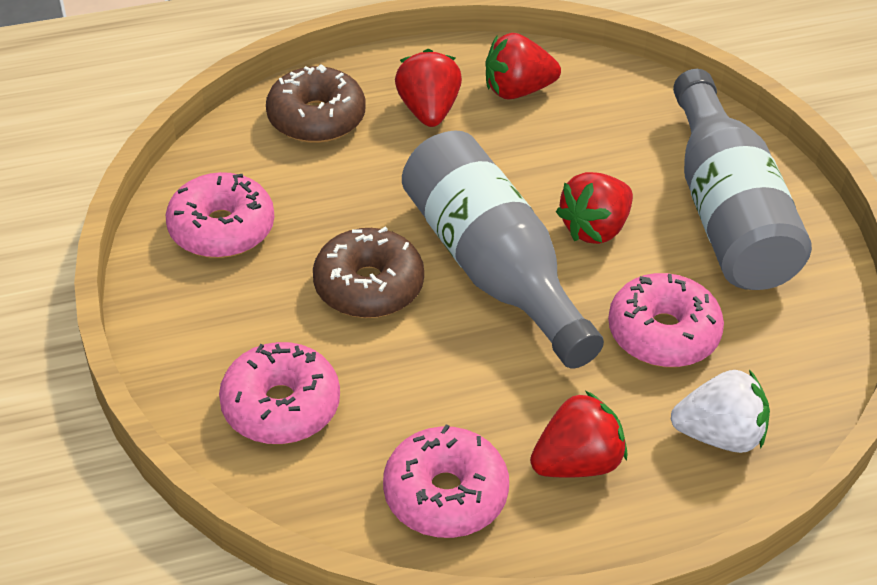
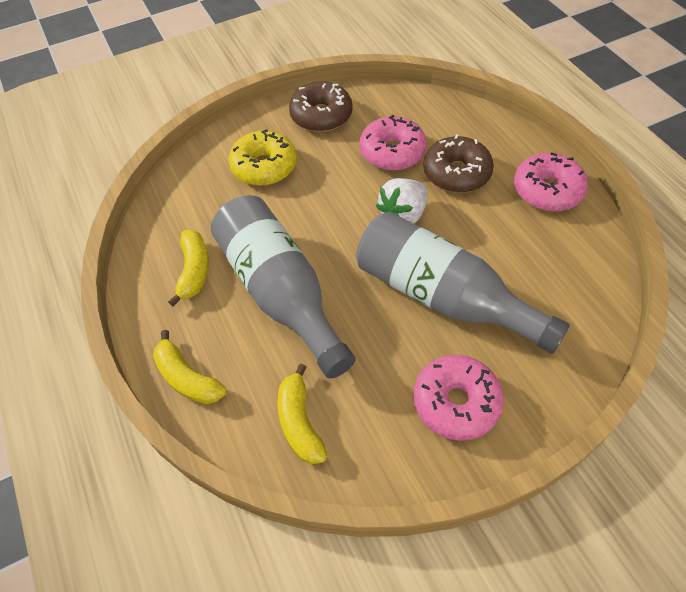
pink donut: [166,172,274,258] [219,342,340,444] [383,424,509,538] [608,273,724,367] = 4 -> [360,115,427,170] [413,355,504,441] [514,152,588,212] = 3
red strawberry: [395,49,462,127] [486,33,561,100] [530,391,627,477] [556,172,633,244] = 4 -> none = 0
yellow banana: none = 0 -> [153,330,226,404] [168,230,209,307] [277,364,327,464] = 3
yellow donut: none = 0 -> [229,129,297,186] = 1

